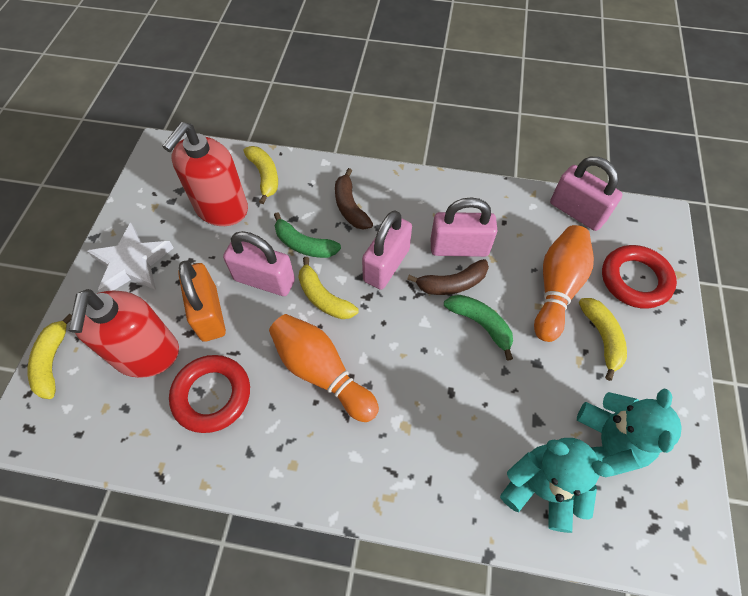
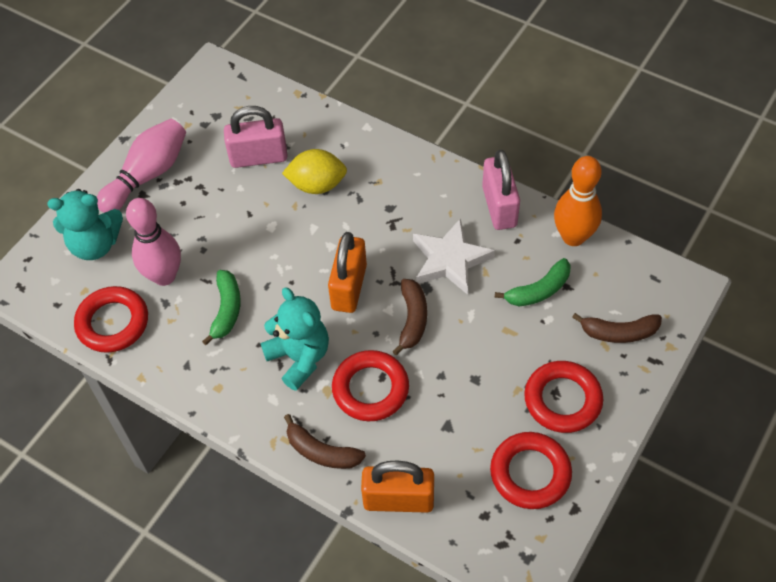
brown banana: [335,168,373,230] [407,259,489,295] = 2 -> [284,414,366,469] [392,279,427,355] [572,313,662,343] = 3
orange bowling pin: [269,314,379,422] [534,225,594,342] = 2 -> [554,156,602,246] = 1
orange padlock: [178,261,226,342] = 1 -> [328,232,367,313] [361,461,434,513] = 2
pink bowling pin: none = 0 -> [97,119,186,213] [126,198,181,286] = 2
pink padlock: [223,231,295,296] [362,210,412,290] [431,197,498,257] [550,157,623,231] = 4 -> [224,106,288,168] [482,150,520,230] = 2
red ring: [169,355,250,433] [602,245,677,309] = 2 -> [74,286,148,353] [332,350,409,421] [490,432,572,509] [524,361,603,433] = 4
red soap dispenser: [69,289,179,378] [162,122,248,226] = 2 -> none = 0
yellow banana: [28,313,72,399] [243,146,278,204] [298,257,359,319] [579,298,627,381] = 4 -> none = 0
yellow lemon: none = 0 -> [282,149,347,194] = 1

